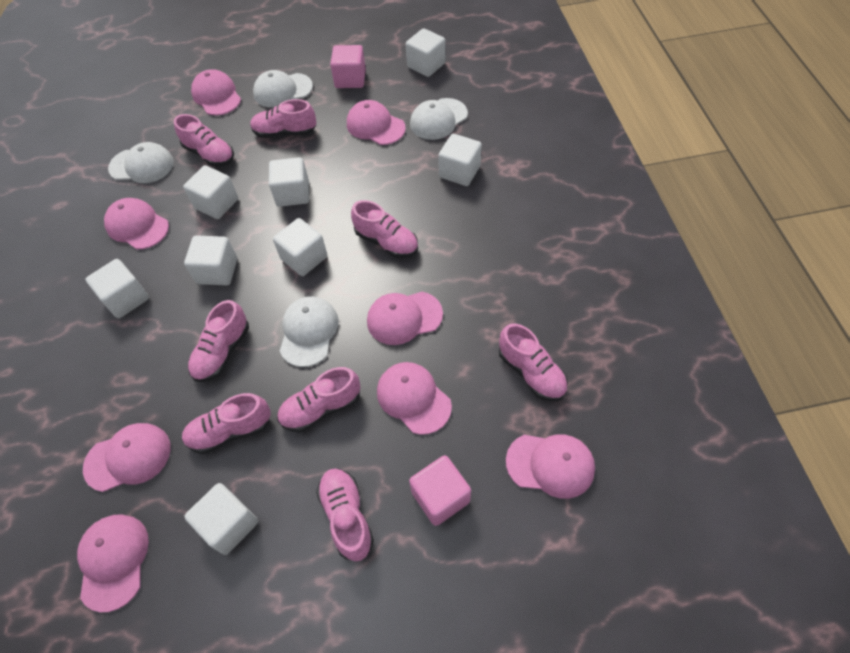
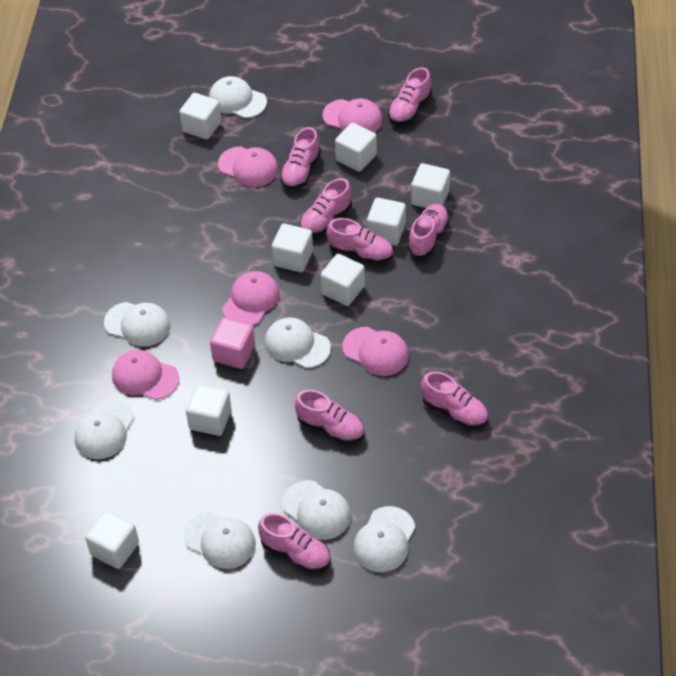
pink cap: [77,514,149,613] [83,423,171,492] [104,198,169,249] [191,69,241,115] [347,100,406,145] [367,292,443,345] [377,362,452,435] [506,434,595,499] = 8 -> [112,350,179,400] [218,146,279,187] [222,271,280,326] [323,98,383,133] [342,327,409,376] = 5
pink cube: [330,45,366,88] [409,455,471,526] = 2 -> [210,317,255,369] = 1
white cap: [108,142,174,183] [253,70,313,108] [280,296,339,367] [410,98,468,140] = 4 -> [74,399,135,459] [104,302,170,347] [183,511,256,569] [209,76,267,118] [265,317,331,368] [282,480,351,540] [353,506,415,572] = 7

